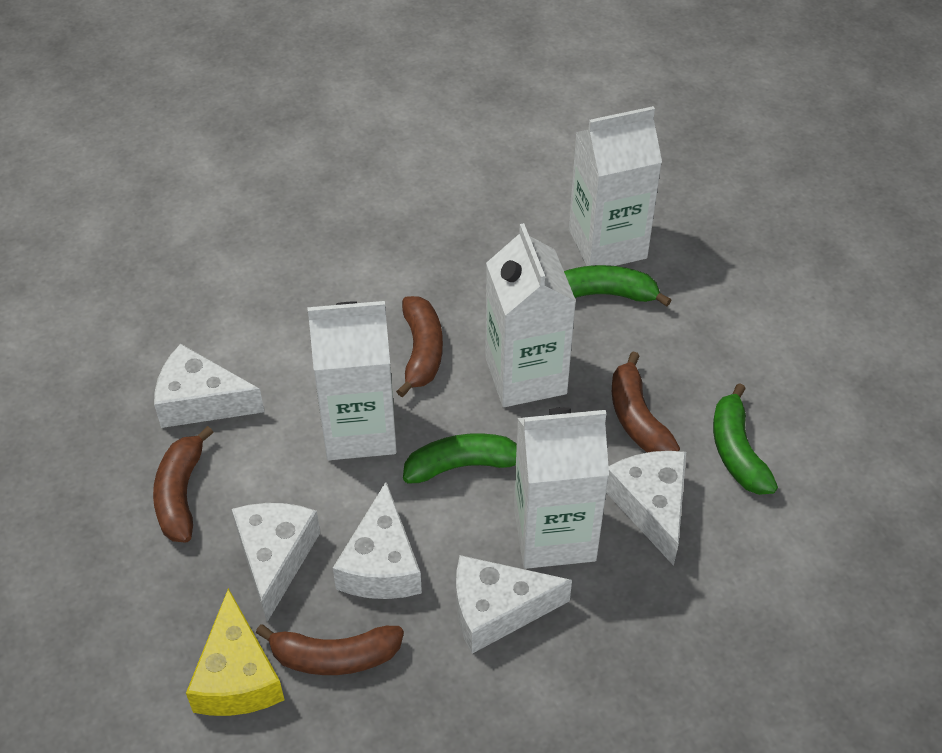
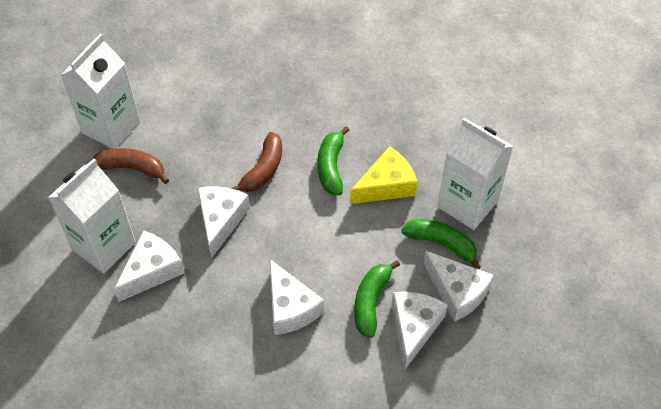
brown banana: [153,426,214,543] [256,624,404,675] [396,296,443,397] [612,352,680,453] = 4 -> [92,148,169,184] [231,132,282,192] = 2
white carton: [307,301,397,460] [485,223,576,407] [514,407,609,569] [569,106,662,266] = 4 -> [48,159,136,274] [61,34,140,149] [437,118,513,230] = 3

